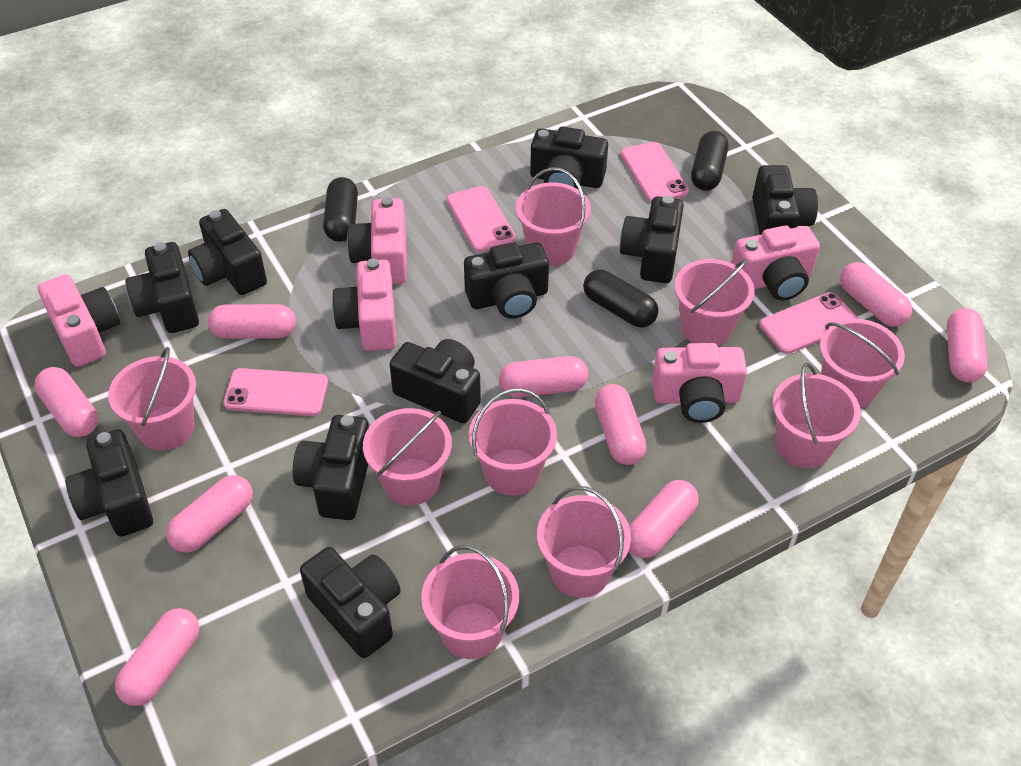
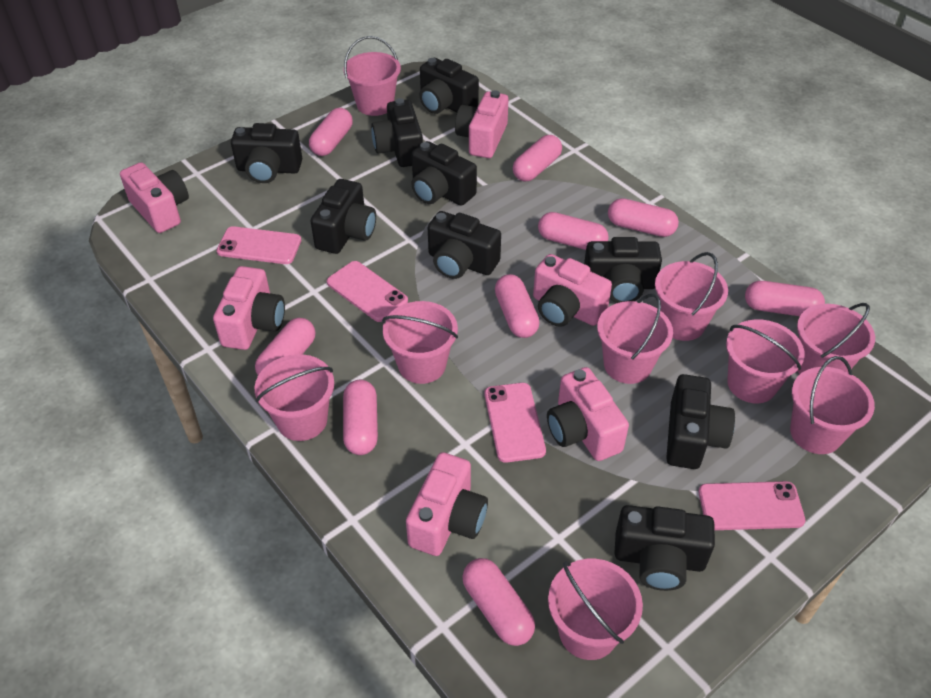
black camera: [65,429,153,537] [125,242,199,333] [188,209,267,295] [293,415,369,520] [300,547,401,658] [389,339,481,423] [464,242,549,319] [530,127,608,189] [620,196,684,283] [752,165,818,235] = 10 -> [231,123,302,183] [310,179,376,254] [371,98,423,167] [411,141,477,206] [419,58,479,114] [428,211,501,279] [584,237,662,303] [615,505,715,591] [666,374,735,469] = 9
black capsule: [323,177,358,242] [583,270,658,327] [691,131,728,191] = 3 -> none = 0
pink camera: [38,274,120,367] [332,258,396,351] [347,197,407,284] [652,343,747,423] [731,226,820,301] = 5 -> [120,162,189,233] [213,266,285,350] [406,452,488,556] [455,90,508,158] [533,254,612,327] [547,367,629,461] = 6

